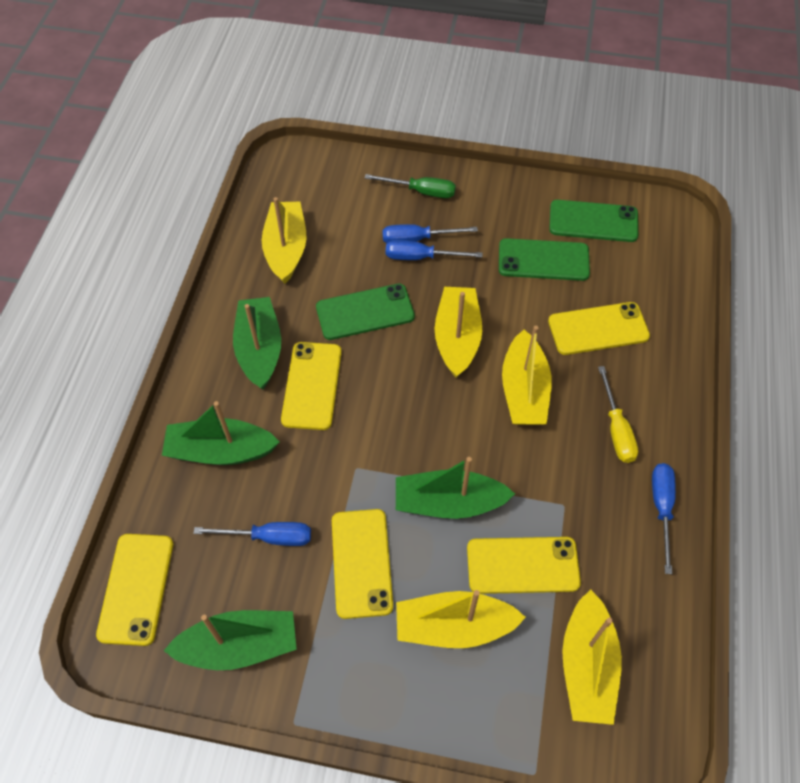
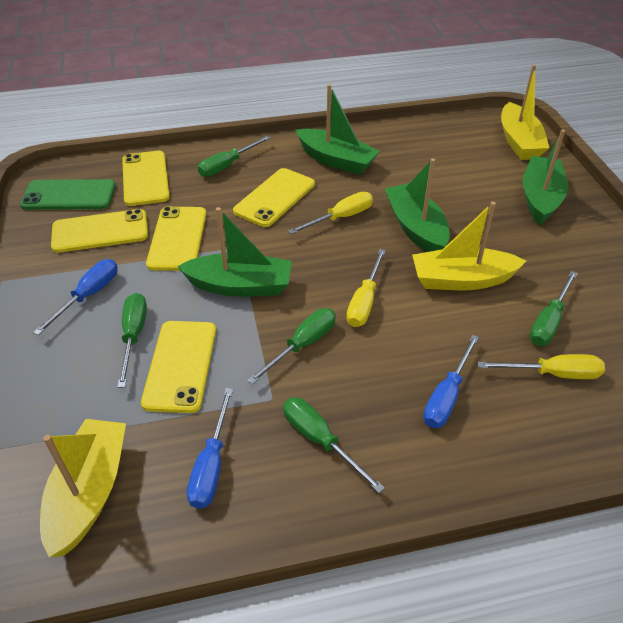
blue screwdriver: [193,522,311,546] [382,224,478,243] [386,240,483,260] [652,463,676,574] = 4 -> [33,259,118,335] [187,388,233,509] [423,335,479,428] = 3
green phone: [316,284,415,340] [499,238,590,281] [549,200,638,242] = 3 -> [20,179,116,210] = 1
green screwdriver: [365,174,456,198] = 1 -> [117,293,147,388] [198,136,271,177] [247,308,336,385] [283,397,385,493] [530,271,577,346] = 5
yellow boat: [262,197,306,284] [396,590,526,648] [435,287,482,378] [502,326,552,425] [562,590,622,725] = 5 -> [40,419,126,557] [412,202,526,290] [501,65,549,160] = 3
yellow screwdriver: [598,366,638,463] = 1 -> [288,192,373,234] [346,249,386,327] [478,354,605,379] = 3

